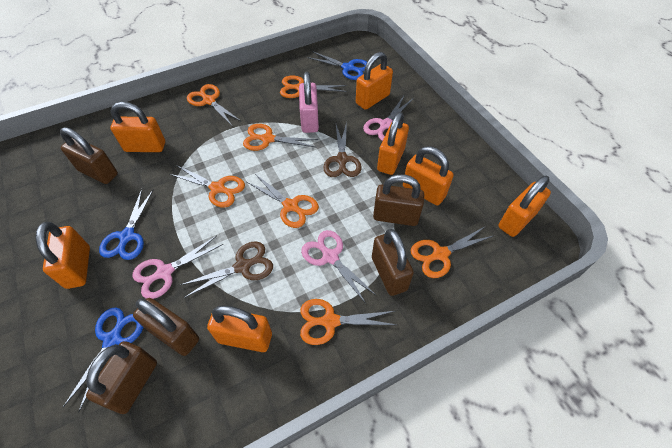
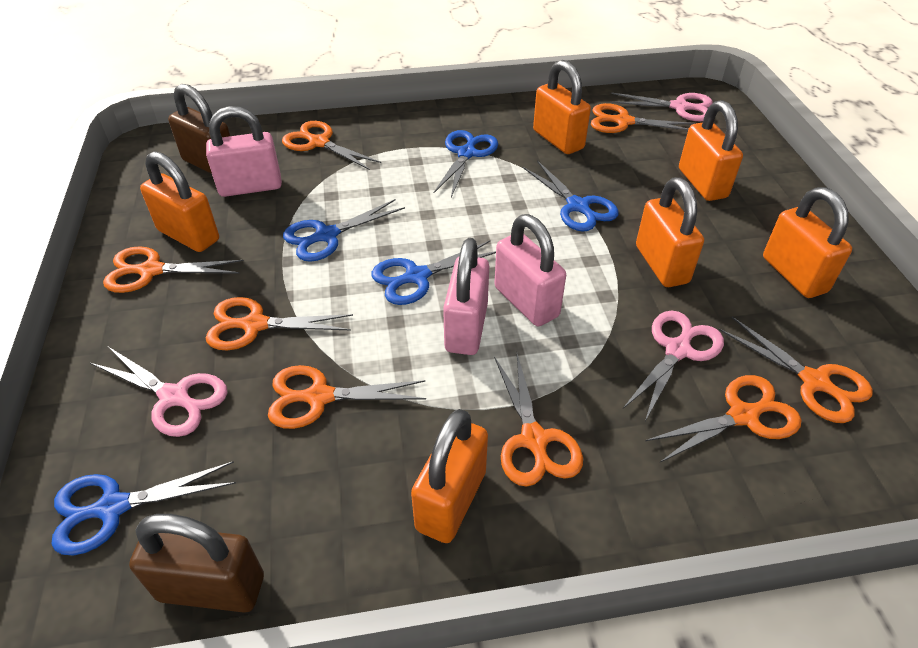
blue scissors: [63,307,144,411] [99,189,154,260] [307,51,367,80] = 3 -> [51,461,236,555] [283,199,405,262] [371,241,496,305] [434,130,498,197] [523,160,619,232] = 5
brown padlock: [60,127,118,184] [86,341,157,414] [133,298,199,356] [372,229,414,296] [373,174,424,226] = 5 -> [129,514,264,613] [168,84,230,174] = 2
brown scissors: [181,241,273,298] [323,122,362,177] = 2 -> none = 0
orange padlock: [36,222,90,289] [110,102,165,152] [207,305,272,352] [356,52,393,110] [377,112,409,175] [403,146,454,205] [498,176,551,237] = 7 -> [140,151,219,252] [411,409,488,543] [533,60,591,154] [636,177,704,287] [679,100,743,201] [763,187,852,298] = 6
orange scissors: [169,165,245,208] [187,84,242,127] [243,124,318,151] [247,174,319,228] [280,75,347,98] [300,299,396,345] [411,226,495,278] = 7 -> [103,246,244,293] [206,297,353,350] [268,365,426,429] [282,121,381,170] [494,354,583,487] [591,103,696,133] [645,375,801,462] [719,317,873,423] = 8
pink padlock: [299,72,319,133] = 1 -> [206,106,282,197] [443,238,489,355] [494,214,566,326] = 3

